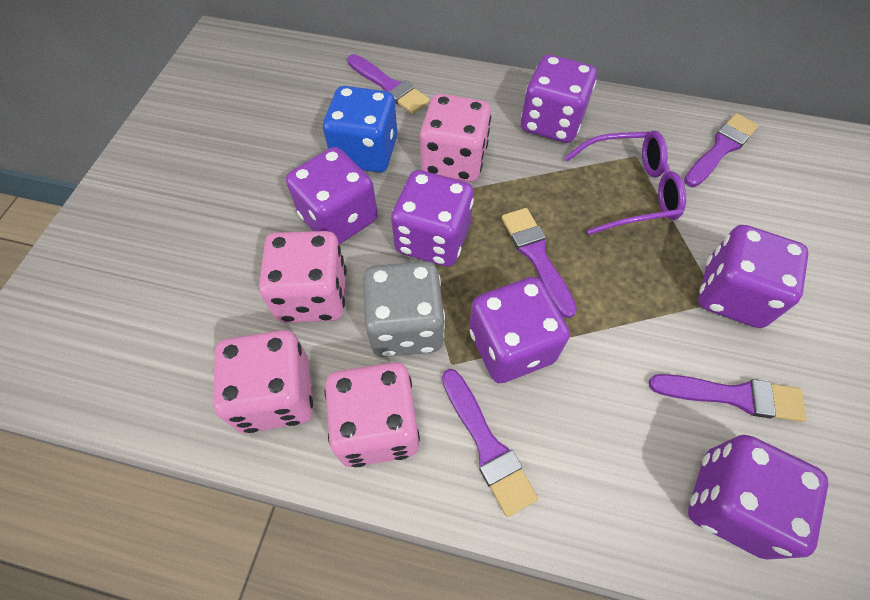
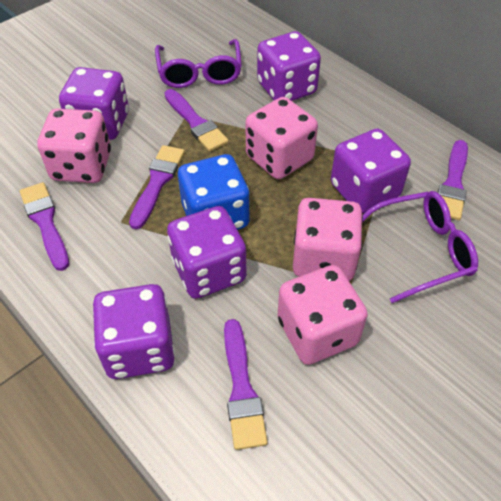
grey dice: [363,261,445,357] = 1 -> none = 0
purple dice: [286,147,378,245] [391,170,474,267] [469,277,570,383] [521,55,597,143] [688,435,828,560] [698,225,809,328] = 6 -> [59,67,129,140] [93,284,175,379] [167,206,246,299] [257,31,321,101] [331,129,411,213] = 5
purple glasses: [564,131,686,235] = 1 -> [155,39,242,88] [362,191,478,303] = 2

